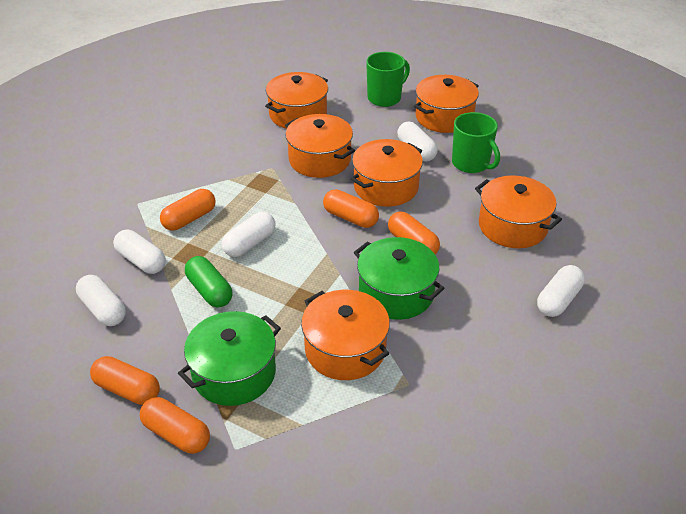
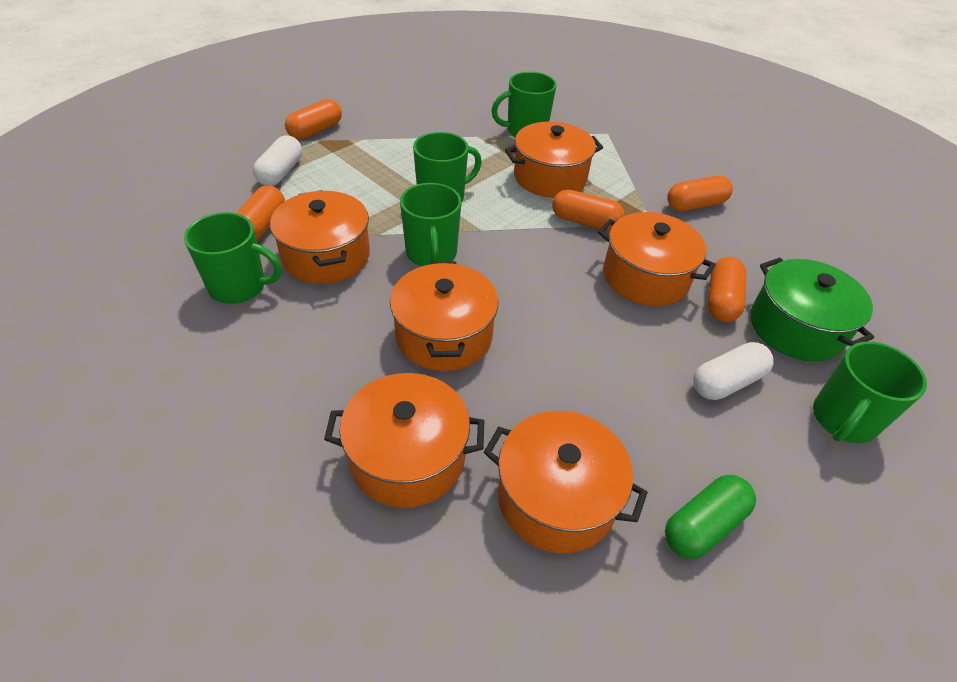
green mug: [366,52,410,107] [452,112,500,173] = 2 -> [184,212,282,304] [400,183,461,266] [413,132,482,202] [492,72,556,137] [813,341,927,444] = 5
green pot: [178,311,281,406] [354,237,444,320] = 2 -> [750,257,874,362] = 1
white capsule: [76,275,126,326] [113,230,166,274] [222,212,275,257] [397,122,438,162] [537,265,585,317] = 5 -> [253,135,302,186] [693,342,774,400] = 2

